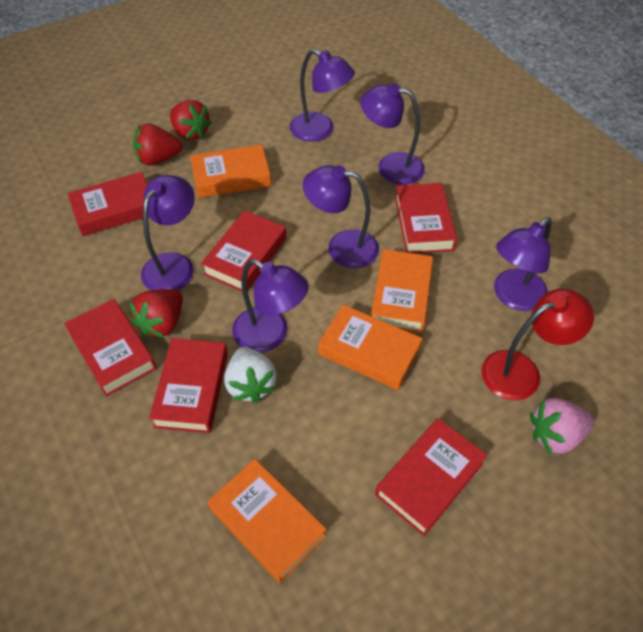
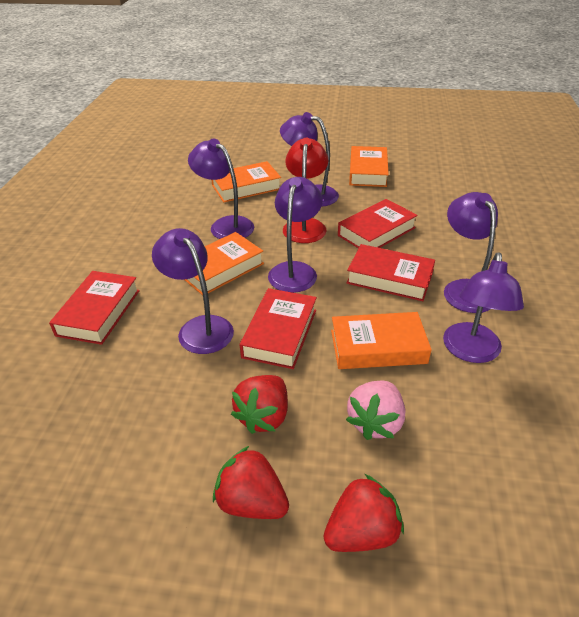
red book: [64,299,157,397] [68,172,147,236] [149,338,228,434] [201,210,286,292] [375,418,487,536] [395,183,457,254] = 6 -> [49,271,140,345] [240,288,317,369] [338,199,418,248] [347,244,435,301] = 4
white strawberry: [224,347,277,403] = 1 -> none = 0

